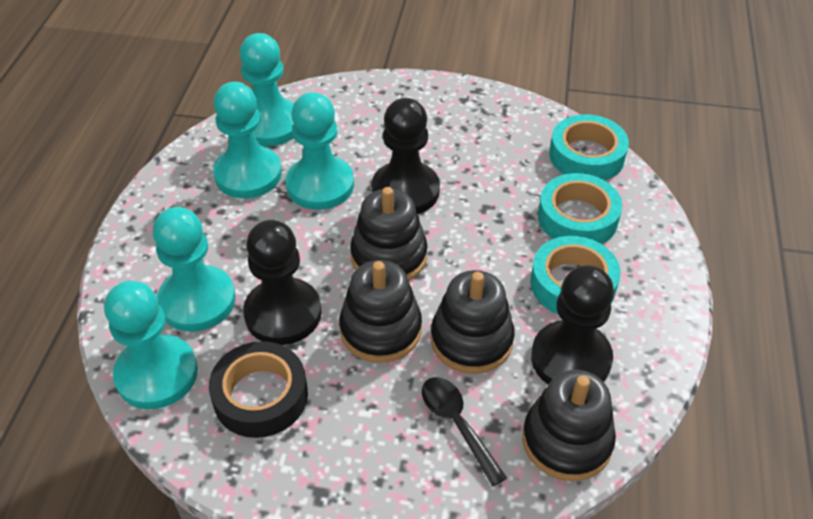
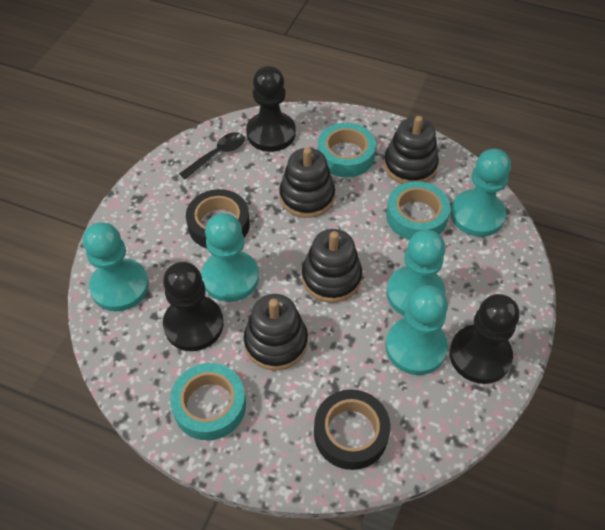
black tape: [209,341,308,438] = 1 -> [186,189,250,249] [314,389,390,470] = 2

